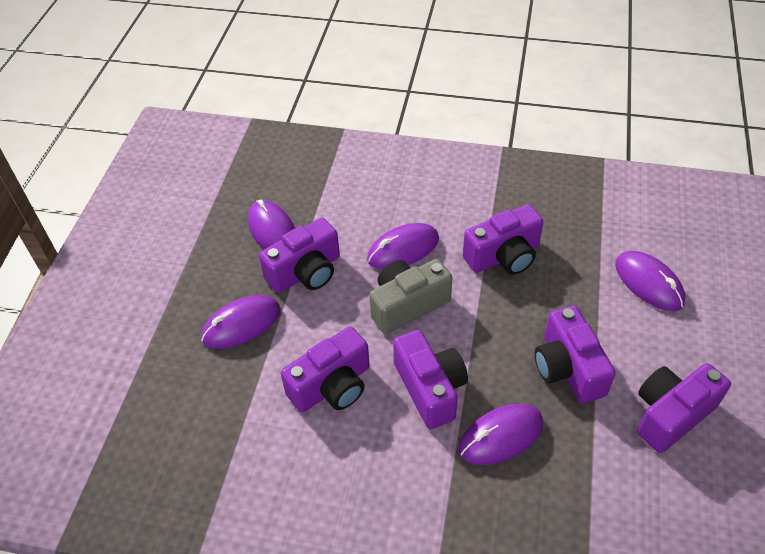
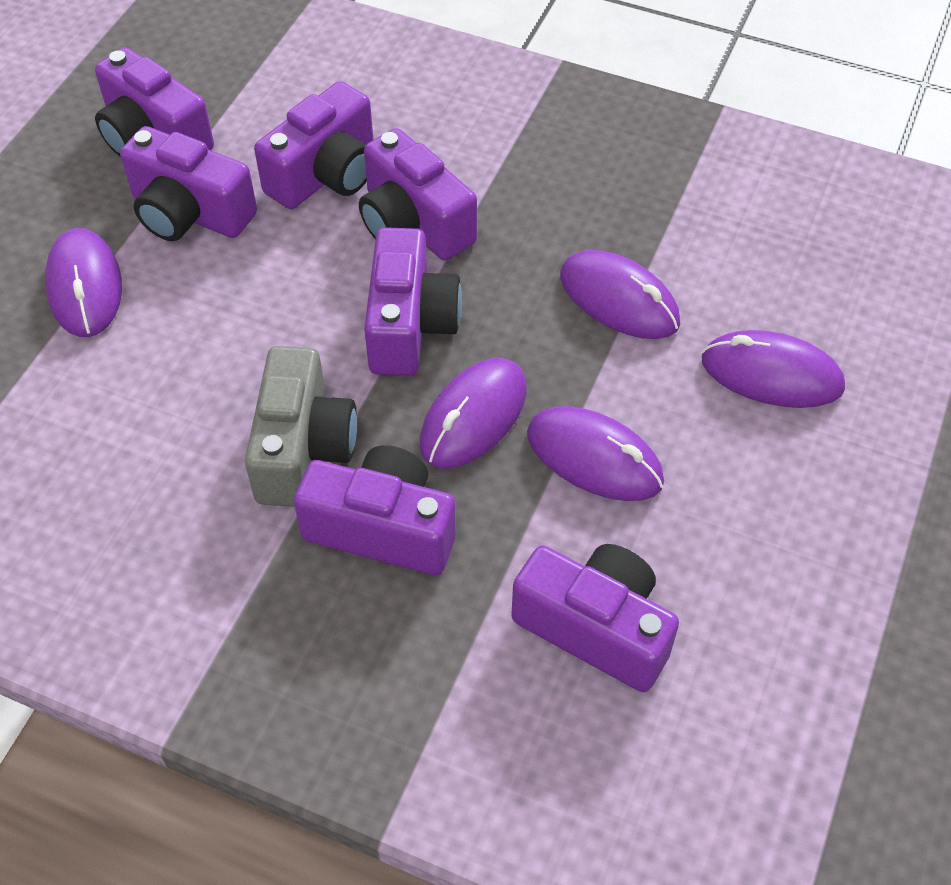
purple camera: [259,218,340,293] [281,326,370,412] [393,330,468,429] [463,204,543,275] [535,306,616,403] [637,363,731,453] = 6 -> [95,47,214,157] [120,126,257,241] [254,81,374,209] [294,445,456,575] [359,128,477,261] [364,227,462,376] [511,544,679,692] = 7

